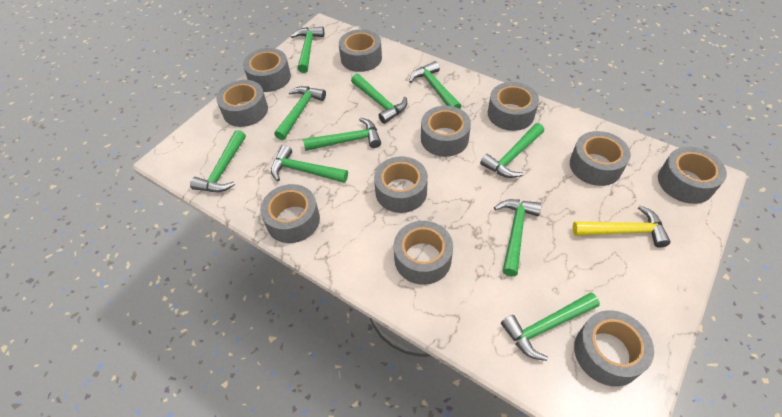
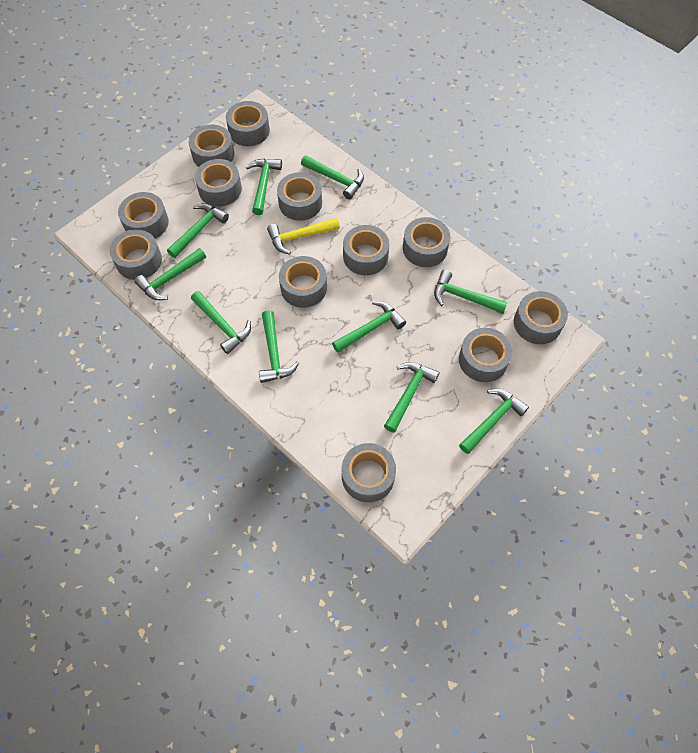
grey tape: [216,80,268,127] [243,48,291,92] [260,184,320,243] [339,29,382,72] [374,156,428,213] [394,221,453,285] [421,106,471,157] [488,82,539,131] [570,131,631,186] [574,311,654,386] [658,147,727,204] = 11 -> [110,229,162,280] [118,192,169,238] [189,125,234,167] [195,159,242,207] [226,101,270,146] [277,172,322,221] [279,256,327,308] [342,443,396,502] [343,225,389,275] [403,217,450,267] [459,328,513,382] [514,291,568,344] = 12

